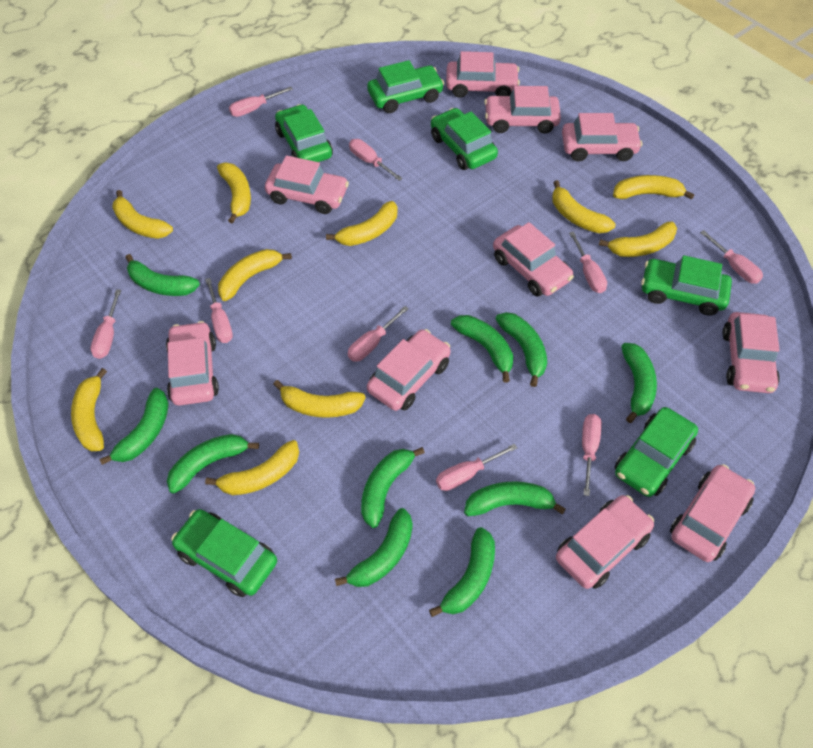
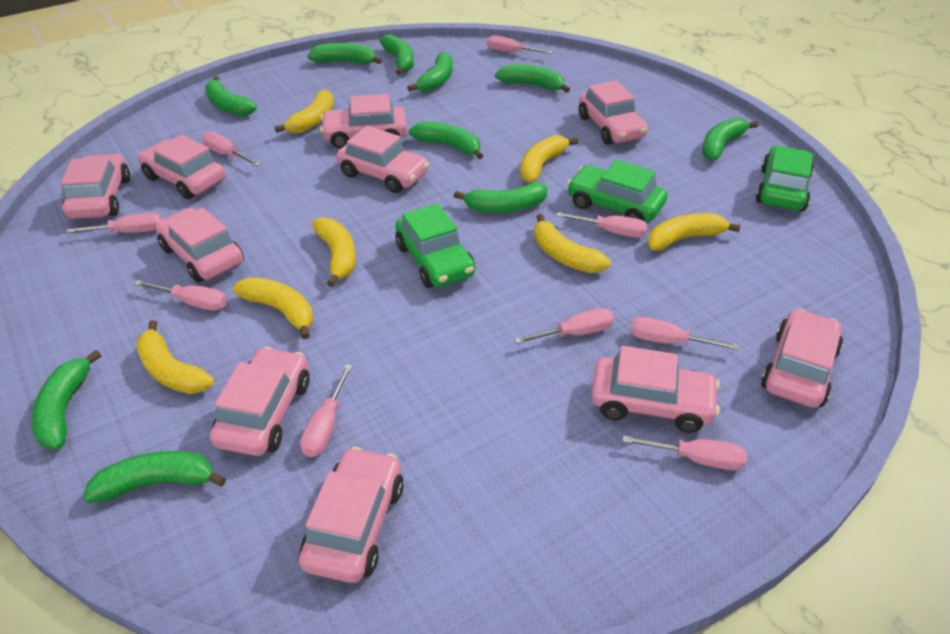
green car: [171,509,277,597] [275,104,333,162] [367,60,444,113] [431,108,498,170] [614,407,698,497] [641,255,732,316] = 6 -> [395,204,475,288] [567,160,667,221] [756,146,814,211] = 3
yellow banana: [71,368,107,451] [112,190,173,239] [205,440,299,495] [217,163,251,224] [218,249,292,301] [273,380,366,418] [326,201,397,246] [552,180,615,233] [599,222,677,257] [613,175,694,200] = 10 -> [136,320,215,394] [233,277,313,339] [275,90,334,133] [312,217,356,287] [520,135,578,183] [534,214,611,273] [647,213,741,251] = 7

